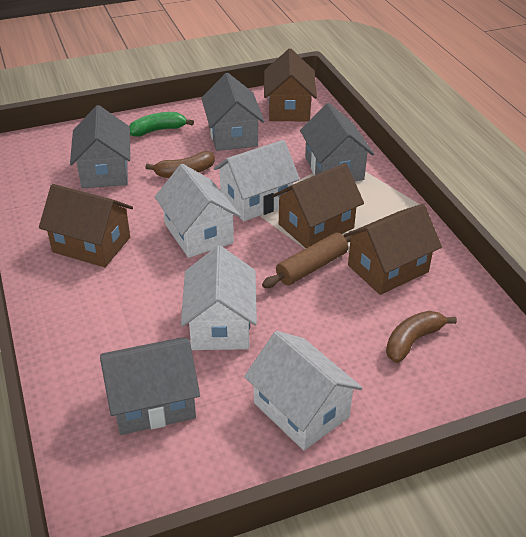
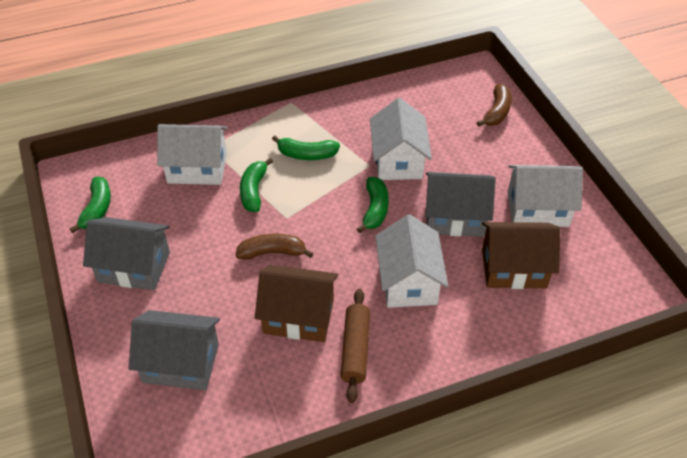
brown house: [39,184,133,267] [264,49,317,121] [272,163,364,248] [343,204,442,295] = 4 -> [255,265,338,342] [482,222,560,289] = 2
green banana: [130,112,194,137] = 1 -> [70,177,111,233] [240,158,273,212] [272,135,340,160] [357,177,389,233] = 4
grey house: [70,105,130,188] [100,337,200,435] [201,73,265,151] [300,103,374,181] = 4 -> [83,217,170,290] [128,310,220,390] [426,172,496,237] = 3

